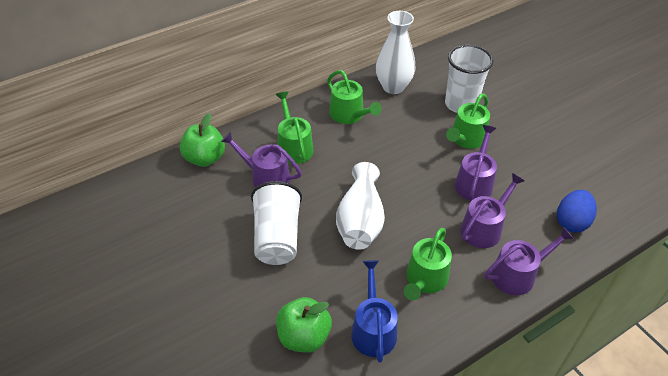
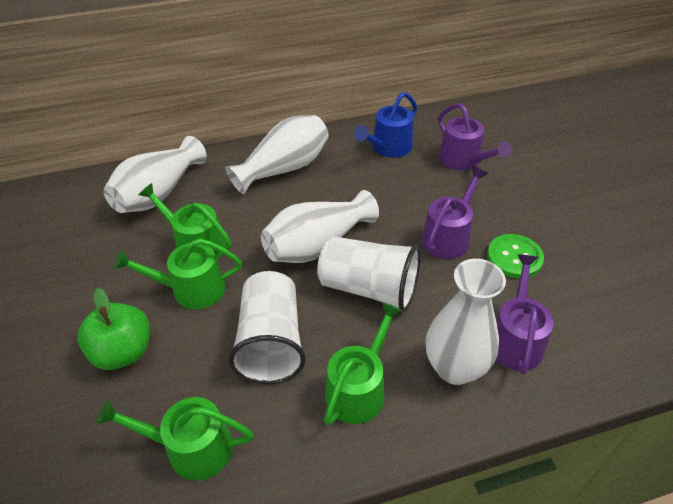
blue egg: [557,190,597,233] = 1 -> none = 0
green apple: [180,113,225,167] [276,297,332,353] = 2 -> [77,288,150,370] = 1
green button: none = 0 -> [487,234,544,279] = 1
purple watering can: [221,132,302,187] [455,125,497,201] [460,173,524,248] [485,227,574,295] = 4 -> [421,166,488,259] [438,103,511,170] [496,254,554,374] = 3
white vase: [336,162,385,250] [376,11,415,94] = 2 -> [103,136,207,213] [226,115,329,194] [261,190,379,263] [426,259,506,385] = 4

